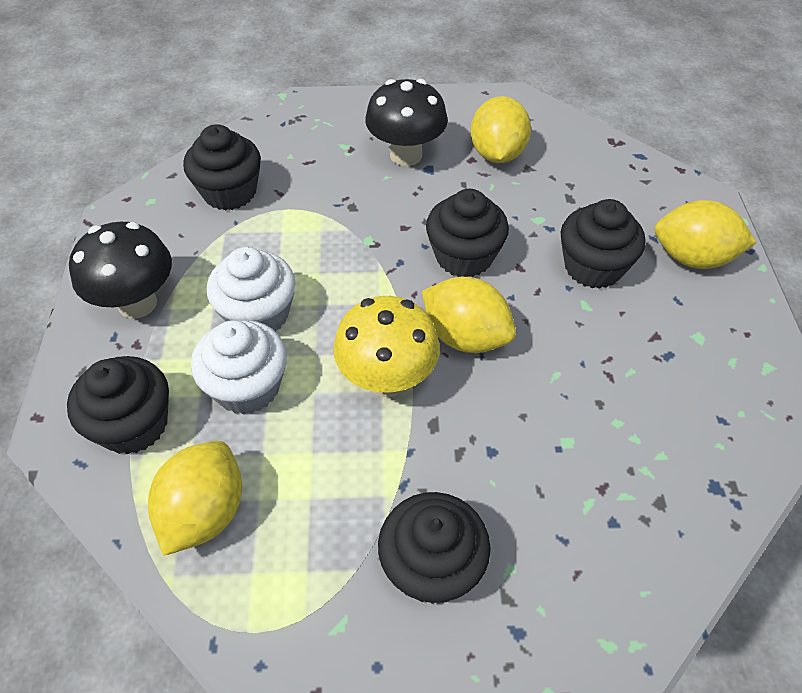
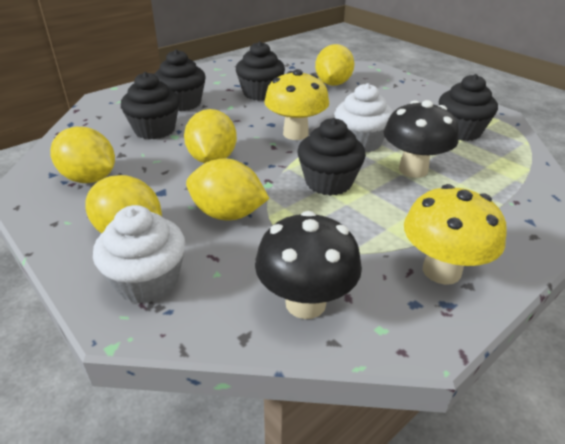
yellow lemon: [148,441,242,556] [422,277,516,353] [471,96,531,163] [655,200,756,269] = 4 -> [50,127,115,183] [85,175,162,233] [184,109,237,163] [186,158,269,220] [315,44,354,86] = 5
yellow mushroom: [333,296,440,397] = 1 -> [264,69,329,140] [404,184,506,285] = 2

